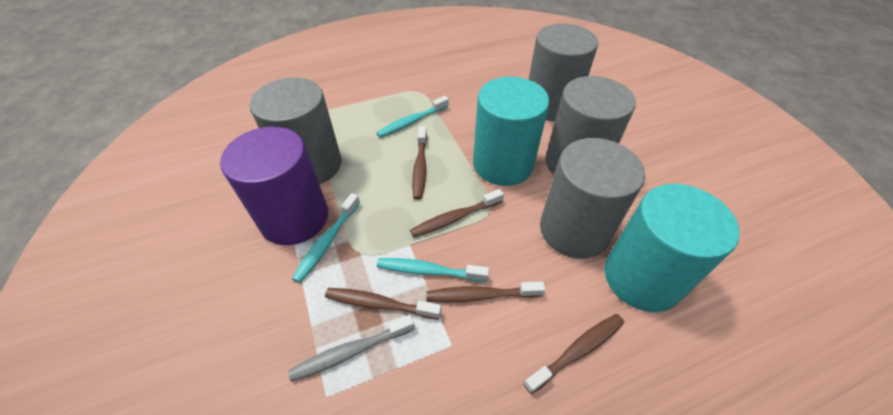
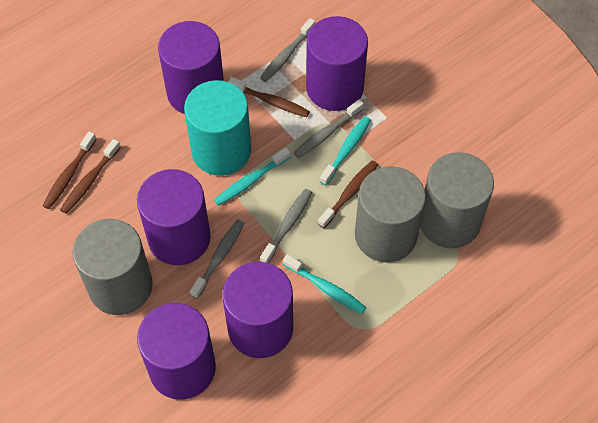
brown toothbrush: [325,288,441,320] [410,189,504,238] [412,126,427,200] [426,281,545,302] [523,314,624,394] = 5 -> [42,131,97,209] [60,139,121,214] [228,77,310,117] [318,160,378,228] = 4
grey cylinder: [250,77,342,184] [529,24,598,122] [540,138,645,259] [545,76,636,175] = 4 -> [72,219,153,315] [355,166,426,263] [420,152,494,248] = 3
grey toothbrush: [288,315,415,382] = 1 -> [190,220,245,299] [260,18,315,82] [260,189,312,263] [294,99,364,158] = 4
purple cylinder: [220,127,328,245] = 1 -> [137,169,211,265] [137,303,216,400] [158,21,224,114] [222,262,293,358] [306,16,368,111] = 5
turquoise cylinder: [473,77,549,186] [604,184,740,312] = 2 -> [184,80,251,176] = 1

